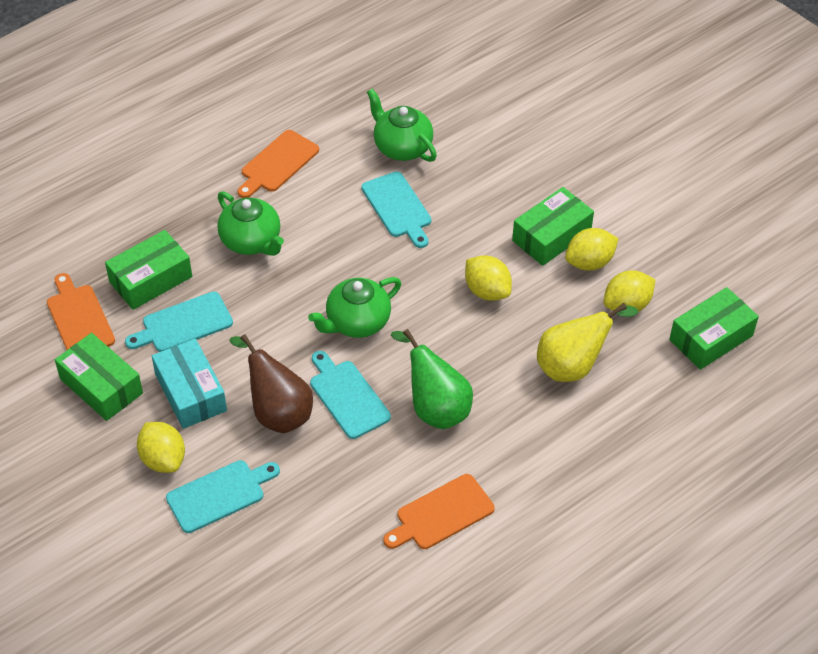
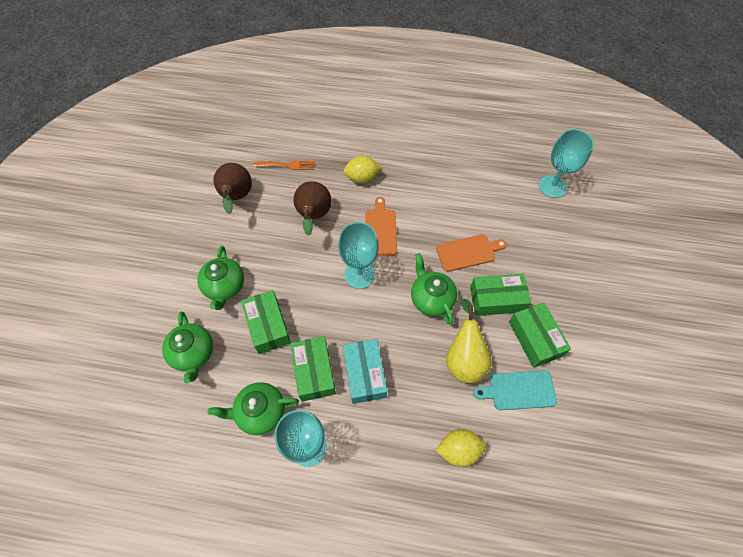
brown pear: [229,334,313,433] = 1 -> [213,163,252,214] [293,181,332,236] = 2
green pear: [391,329,473,429] = 1 -> none = 0
green teapot: [217,191,284,256] [308,277,401,338] [367,89,437,162] = 3 -> [162,311,213,383] [197,246,244,310] [207,382,299,435] [411,253,457,324] = 4
orange cutting board: [47,273,115,350] [237,130,319,198] [383,474,495,549] = 3 -> [365,197,397,256] [436,234,507,272] = 2
orange fork: none = 0 -> [254,160,315,170] = 1
turquoise cutting board: [125,292,233,352] [166,460,280,533] [310,351,391,439] [362,171,432,248] = 4 -> [473,370,557,410] = 1
turquoise goblet: none = 0 -> [274,410,327,467] [338,222,379,289] [539,129,594,198] = 3
yellow lemon: [137,422,185,473] [465,255,512,301] [565,228,619,271] [604,270,655,312] = 4 -> [343,156,381,183] [435,429,486,467] = 2

